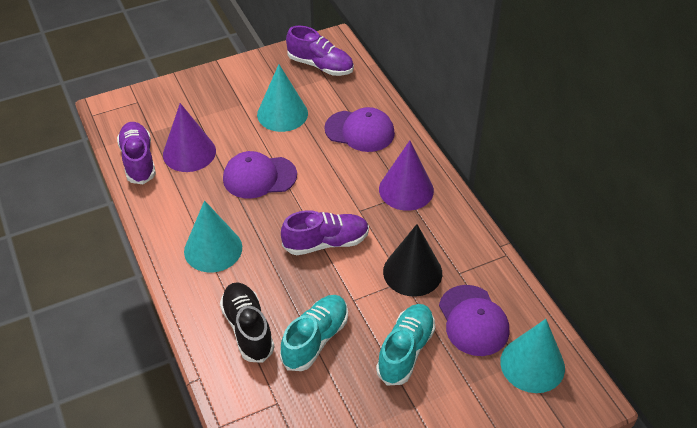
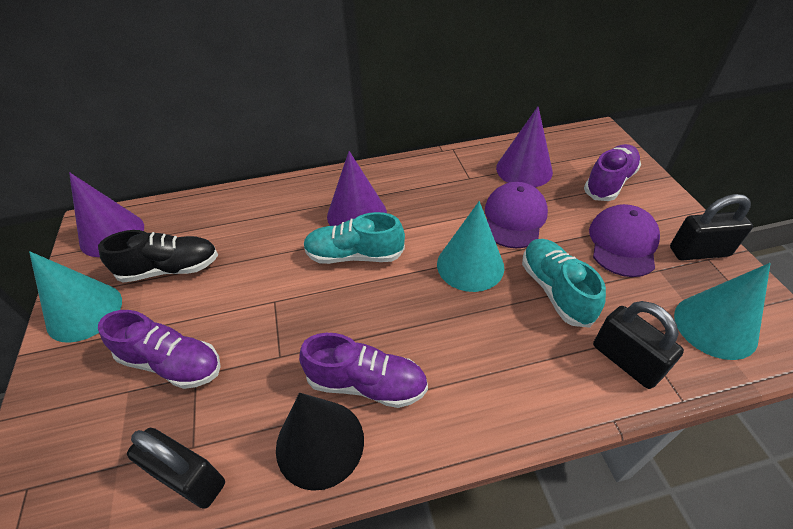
black padlock: none = 0 -> [127,428,225,509] [593,301,684,389] [670,194,753,261] = 3
purple cap: [223,151,297,199] [324,107,395,152] [439,285,509,356] = 3 -> [485,182,548,249] [589,204,660,277] = 2
purple cone: [163,103,216,172] [379,141,434,211] = 2 -> [69,172,144,257] [327,151,387,226] [496,107,553,187] = 3

